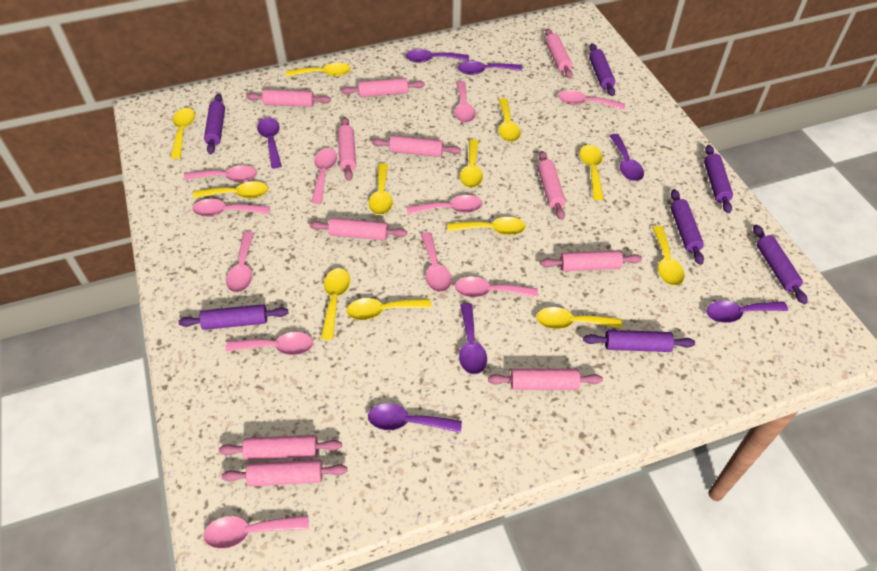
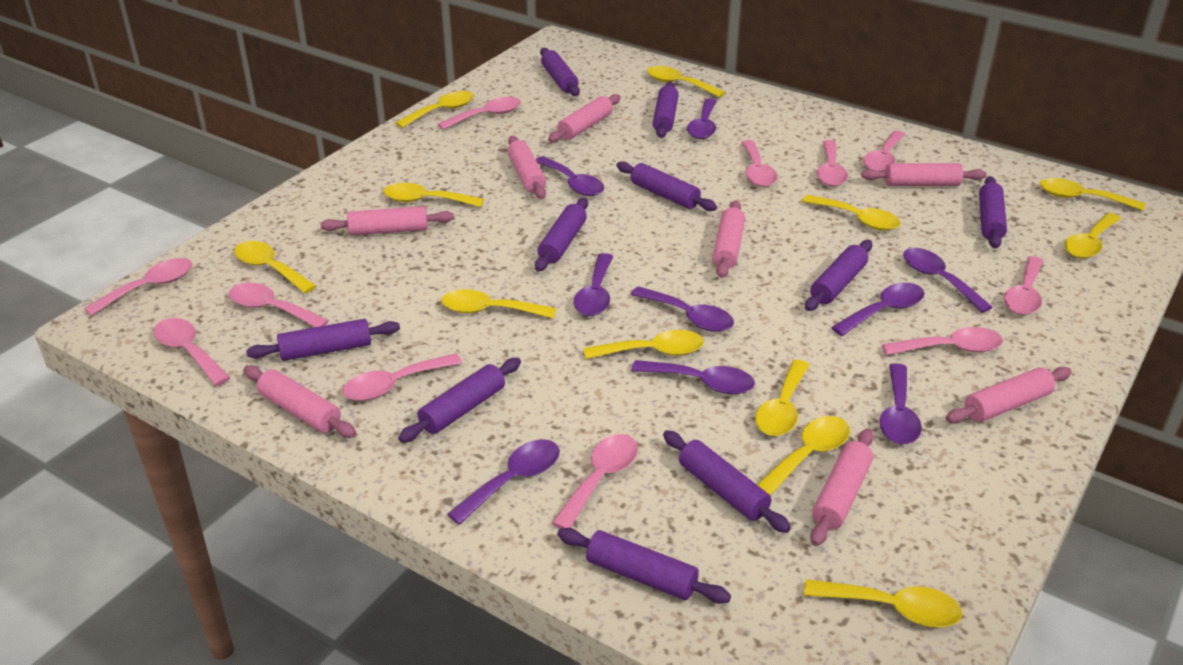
pink rolling pin: [219,435,342,460] [221,460,347,486] [246,89,331,107] [310,218,407,240] [338,117,356,181] [341,78,425,97] [372,136,461,157] [488,369,603,390] [538,151,566,220] [540,250,642,271] [545,28,573,79] = 11 -> [244,366,356,438] [321,206,454,236] [507,136,546,199] [548,94,621,143] [712,201,745,278] [810,428,874,546] [861,163,986,186] [946,367,1072,424] = 8
purple rolling pin: [178,304,288,330] [204,94,225,154] [583,330,695,352] [589,44,615,96] [670,189,704,265] [704,145,733,213] [753,224,808,304] = 7 -> [246,319,400,361] [398,358,521,443] [535,198,588,271] [540,48,580,96] [557,528,731,604] [616,161,717,211] [653,82,679,138] [663,430,791,533] [805,240,872,311] [979,176,1007,249] = 10
purple spoon: [257,118,282,168] [368,404,462,433] [405,49,469,63] [458,61,522,75] [459,303,487,374] [610,134,644,181] [706,301,788,323] = 7 -> [447,439,560,525] [536,156,604,196] [574,253,613,316] [630,286,734,332] [631,360,755,394] [687,98,717,139] [831,283,924,336] [879,363,922,444] [903,248,992,313] = 9

